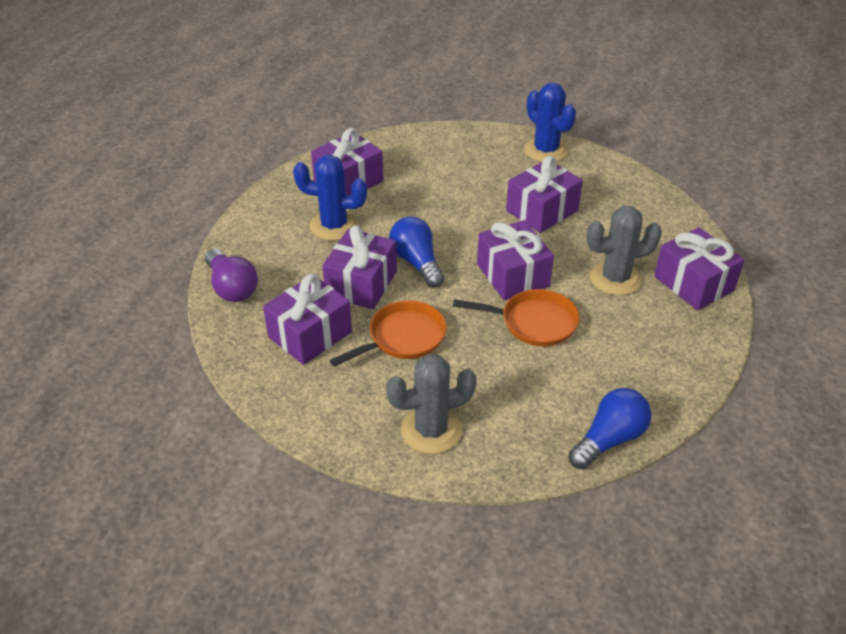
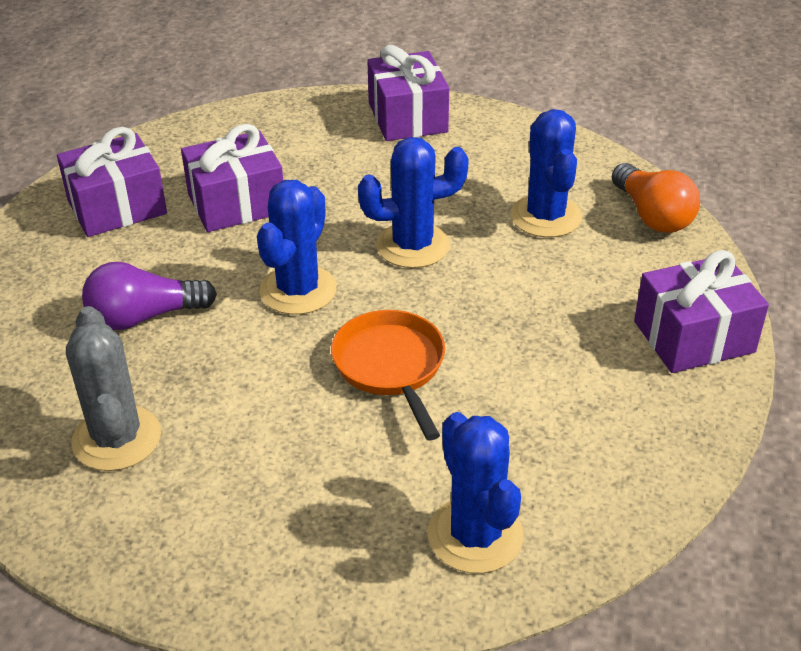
blue cactus: [293,155,367,241] [524,83,576,162] = 2 -> [257,180,337,315] [358,137,469,268] [428,412,524,573] [510,109,583,238] = 4
blue light bulb: [389,216,444,288] [569,388,651,469] = 2 -> none = 0
grey cactus: [386,354,477,454] [586,206,662,296] = 2 -> [66,306,161,471] = 1
orange light bulb: none = 0 -> [612,163,700,233] = 1
orange pan: [330,300,447,367] [453,289,579,346] = 2 -> [331,310,445,440] = 1
purple gift: [263,274,352,365] [311,128,383,194] [322,225,397,309] [477,220,554,300] [506,156,583,233] [654,227,744,310] = 6 -> [57,127,167,237] [181,124,283,232] [367,45,449,141] [634,250,769,373] = 4

